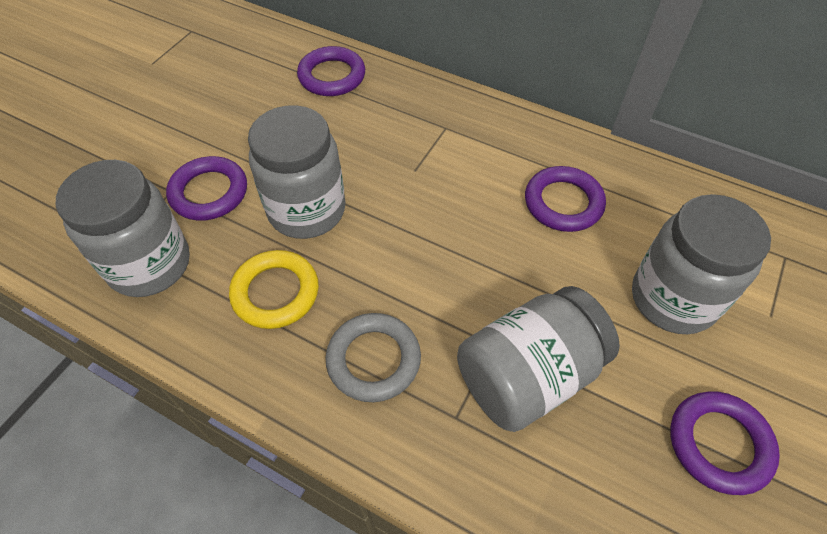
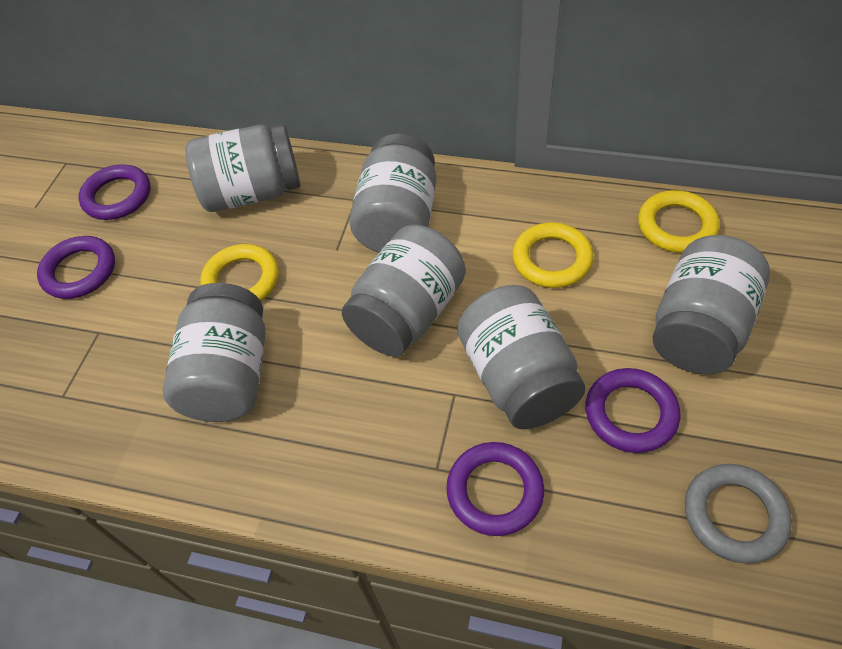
grey jar: [56,160,190,297] [248,105,345,239] [457,286,620,432] [632,194,771,334] = 4 -> [163,283,265,422] [185,124,300,212] [342,225,466,357] [349,134,436,253] [457,285,586,429] [653,235,770,375] = 6
yellow ring: [229,250,319,329] = 1 -> [200,244,279,301] [513,222,594,288] [638,190,720,253] = 3

